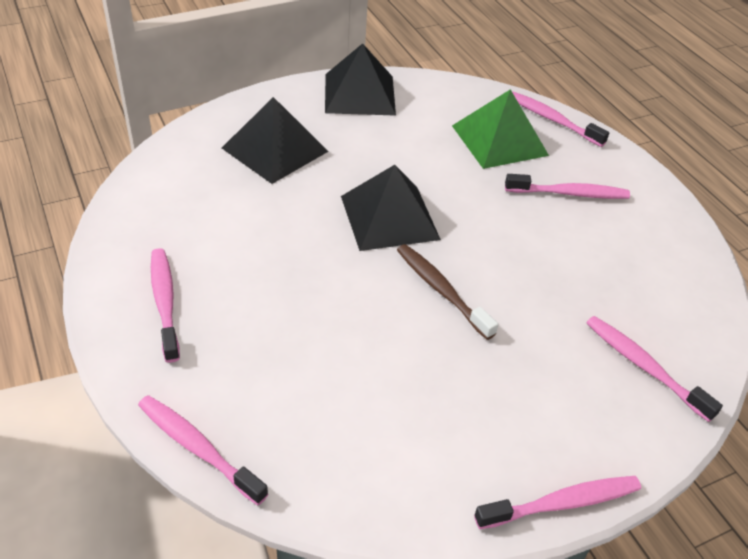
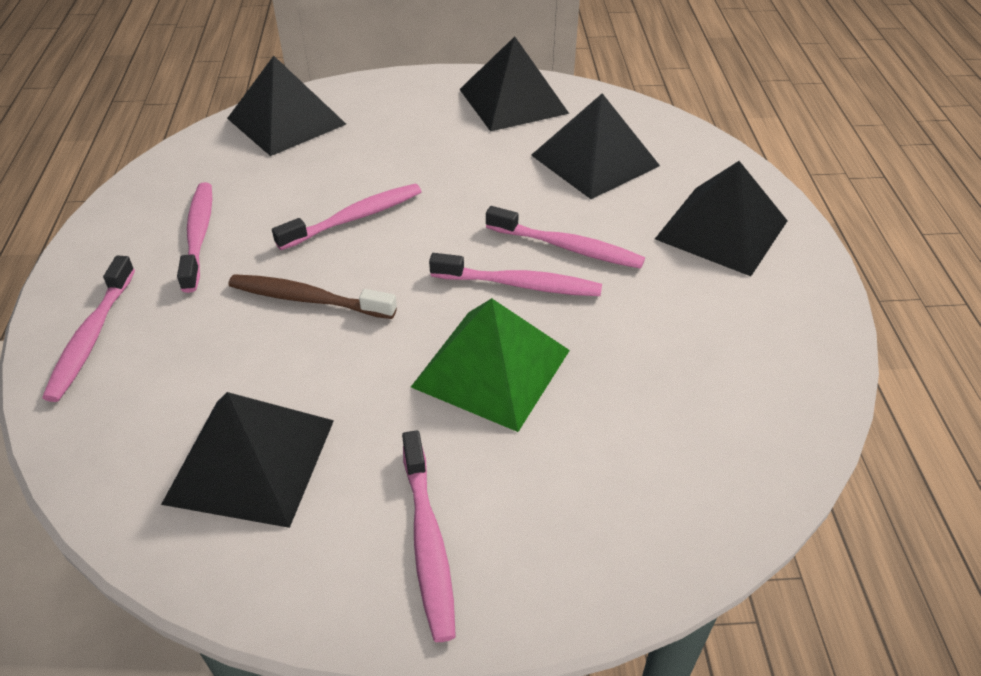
black pyramid: [222,97,329,184] [325,43,396,116] [341,165,441,251] = 3 -> [161,392,334,528] [227,56,346,156] [459,36,569,132] [531,93,660,199] [655,161,788,276] = 5

